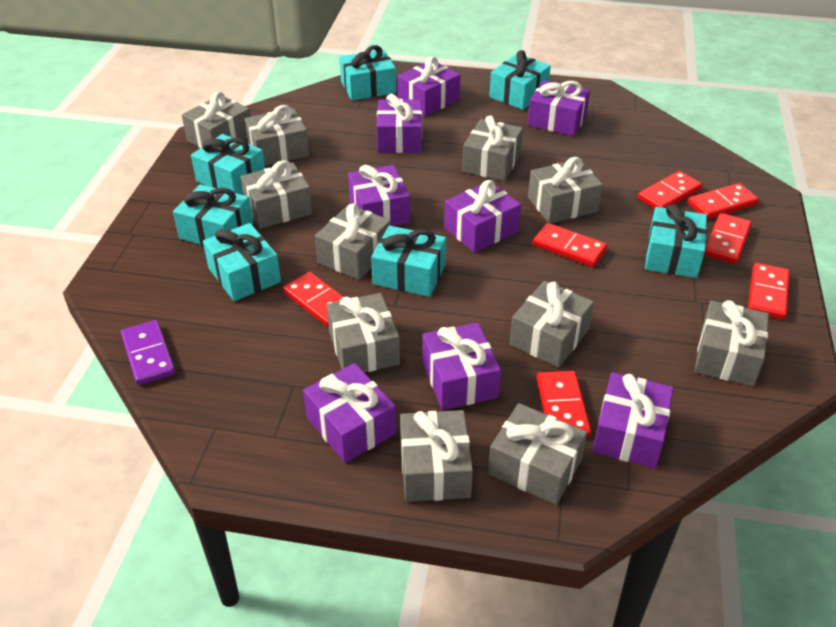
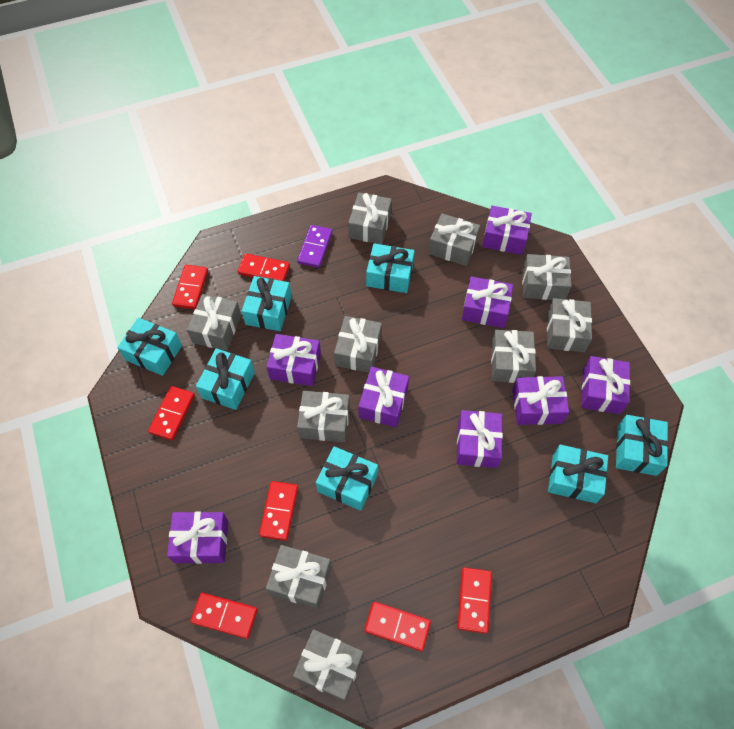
grey gift: [182,92,251,148] [241,160,313,229] [245,105,309,166] [315,203,391,280] [327,293,400,373] [400,410,473,502] [462,115,523,181] [488,403,587,505] [510,281,594,368] [528,157,603,223] [695,300,769,386] = 11 -> [187,294,241,351] [266,545,332,609] [293,629,364,702] [297,391,350,442] [334,316,382,373] [348,193,392,245] [428,214,480,266] [491,330,536,383] [522,254,571,300] [547,298,592,352] = 10

